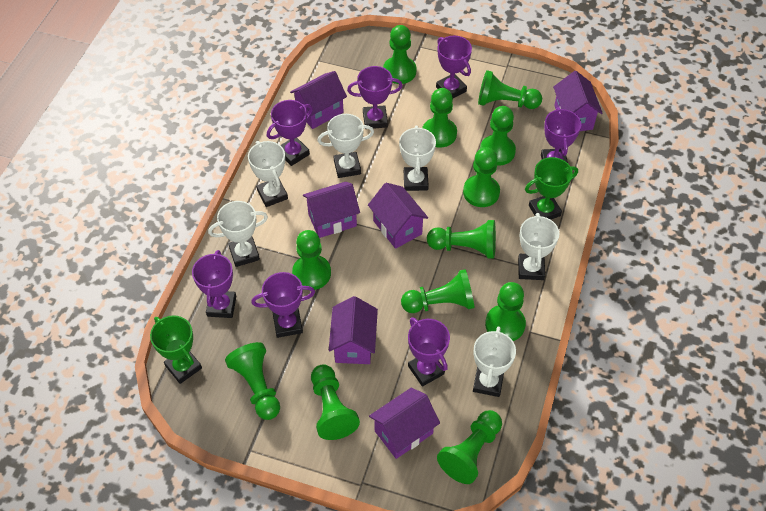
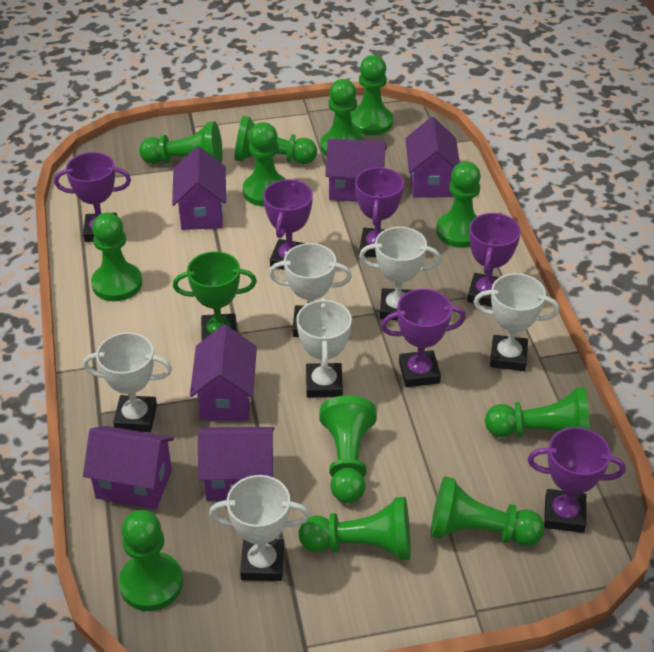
green trophy: [150,315,202,384] [525,157,578,220] = 2 -> [173,251,257,341] = 1
purple trophy: [192,250,236,318] [251,272,315,338] [267,100,313,166] [347,66,403,129] [408,317,450,387] [436,36,472,98] [541,107,581,163] = 7 -> [54,152,131,242] [263,179,313,270] [355,167,404,257] [381,289,466,387] [467,212,521,307] [527,427,625,533] = 6

